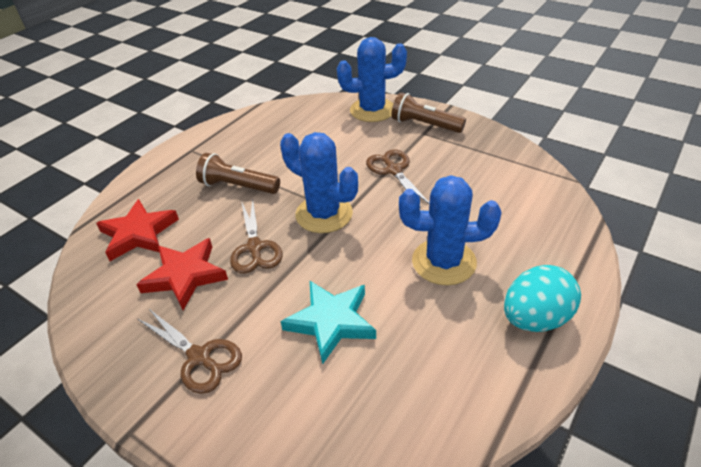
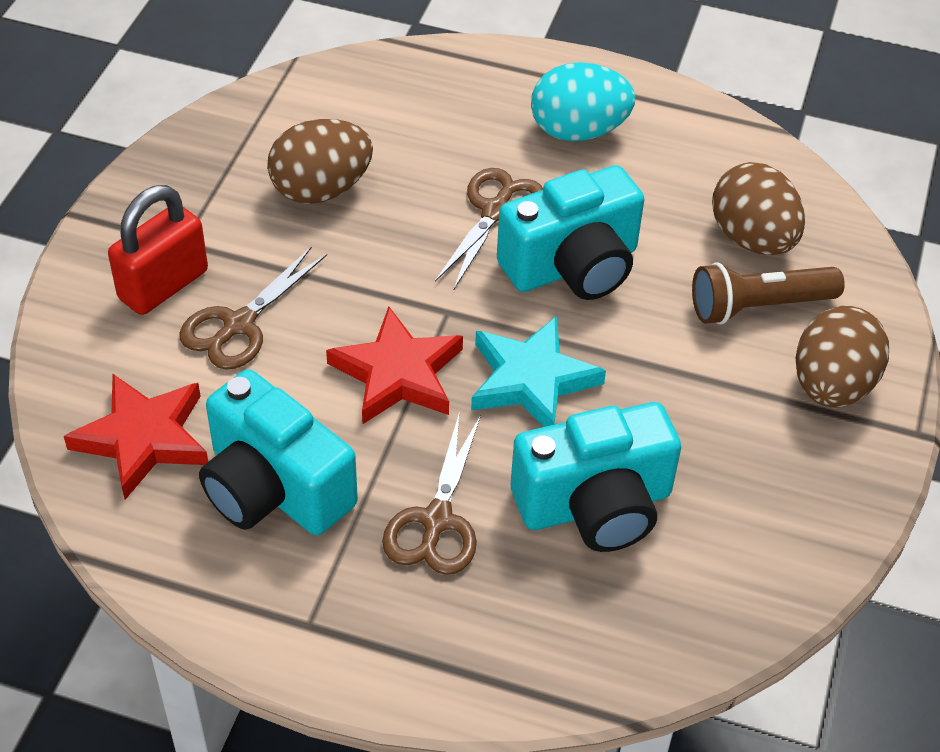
blue cactus: [280,132,358,233] [337,37,407,122] [399,175,502,285] = 3 -> none = 0
brown egg: none = 0 -> [267,119,373,204] [712,162,805,255] [796,306,889,407] = 3
brown flashlight: [196,153,280,194] [391,92,466,133] = 2 -> [692,262,845,325] = 1
red padlock: none = 0 -> [108,185,208,315] = 1
turquoise camera: none = 0 -> [199,369,358,535] [497,165,645,300] [511,402,681,552] = 3

